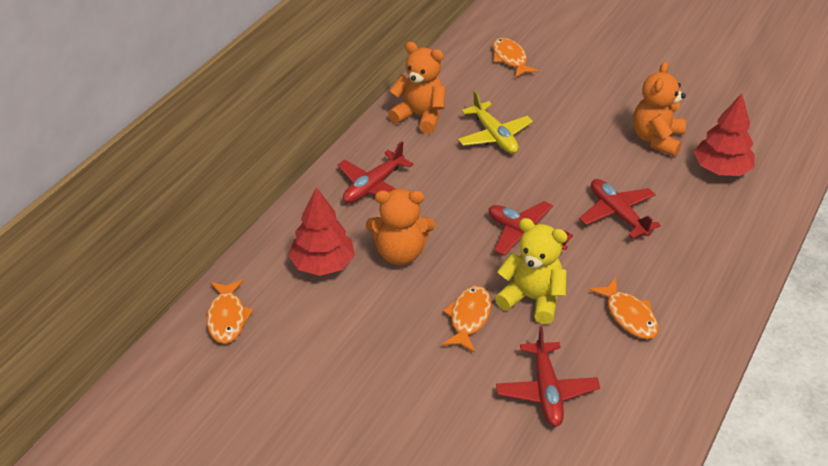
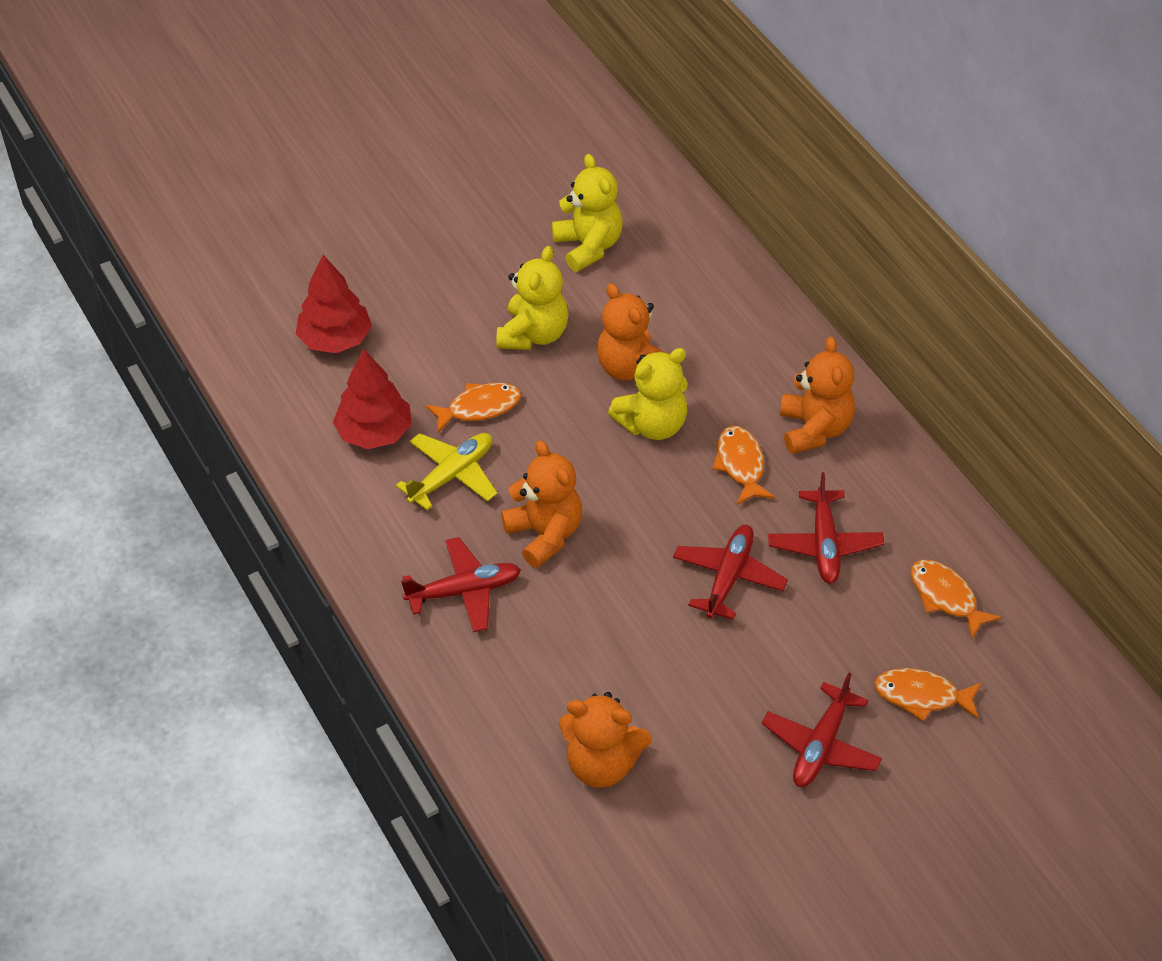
orange teddy bear: [366,189,435,265] [388,42,445,134] [633,62,686,157] = 3 -> [501,440,582,568] [559,692,652,788] [597,283,669,381] [780,337,855,454] = 4
yellow teddy bear: [495,218,568,324] = 1 -> [497,246,569,350] [552,154,622,272] [608,348,688,440] = 3

